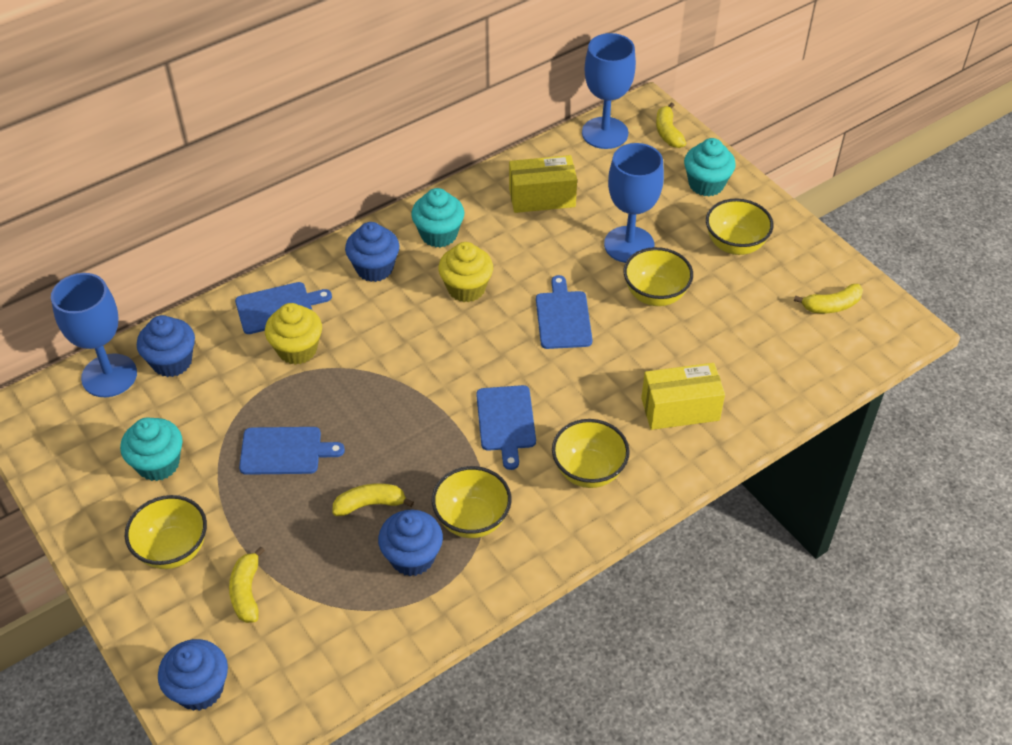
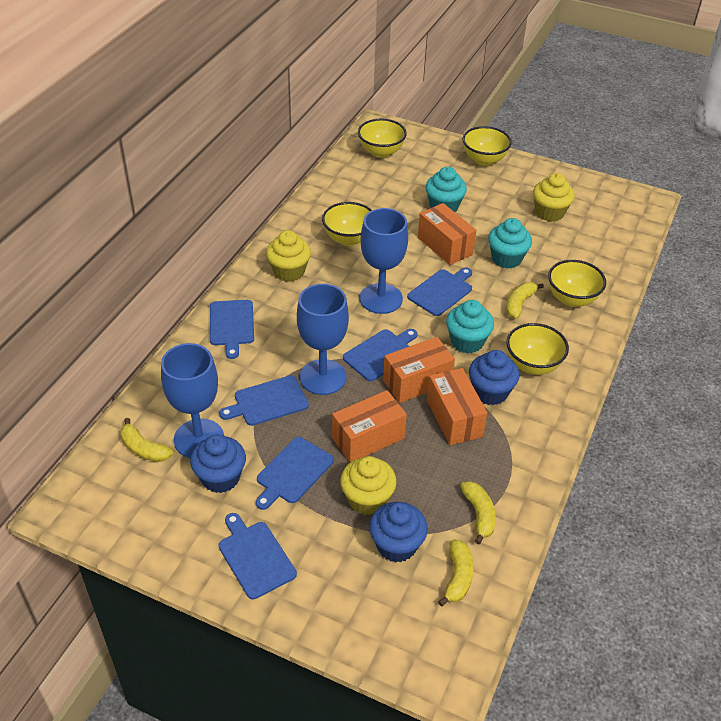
blue cupcake: [137,315,195,377] [158,639,228,711] [345,222,400,282] [378,510,443,576] = 4 -> [190,435,246,493] [369,502,428,563] [469,350,519,405] = 3
blue cutting board: [235,282,332,334] [239,427,345,475] [476,385,536,470] [536,275,593,349] = 4 -> [210,300,254,359] [218,513,297,599] [219,375,309,426] [256,437,334,510] [343,329,418,381] [407,267,472,316] = 6
orange box: none = 0 -> [332,390,407,462] [383,337,455,403] [418,203,476,265] [427,368,487,445] = 4
yellow box: [509,155,577,213] [641,363,725,430] = 2 -> none = 0
yellow cupcake: [265,303,322,365] [438,242,493,302] = 2 -> [266,230,311,282] [340,456,397,515] [533,173,575,222] = 3

